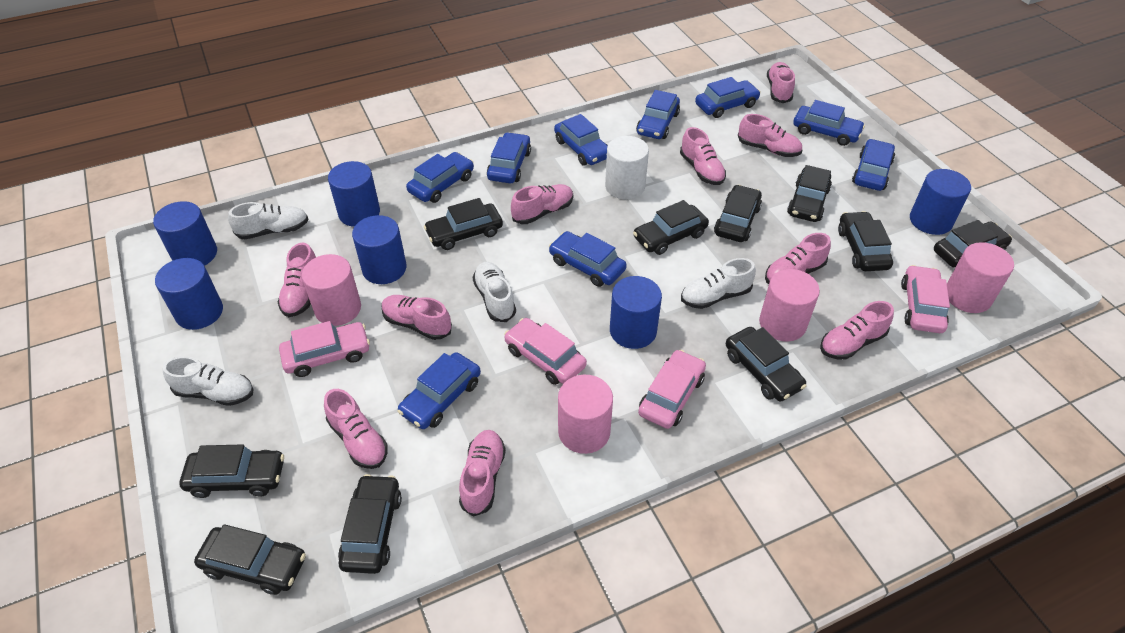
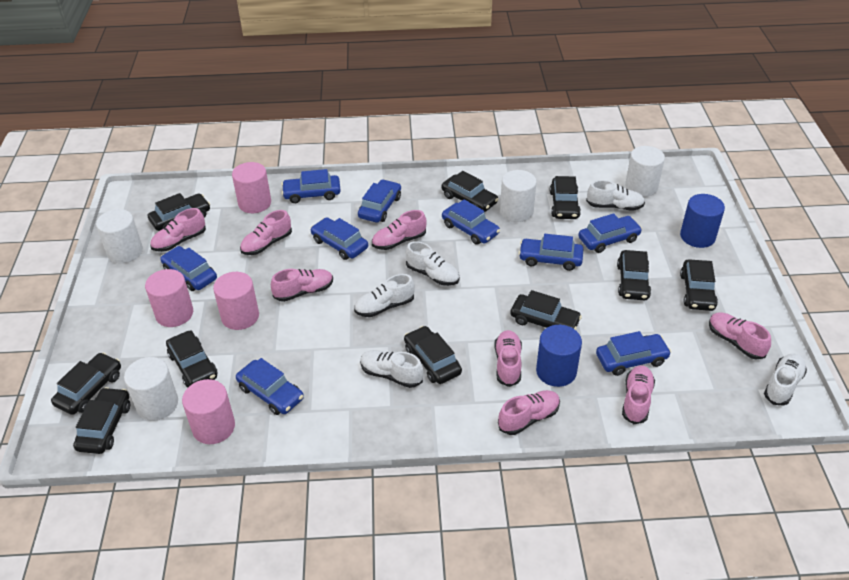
blue cylinder: [153,201,217,266] [155,258,223,330] [328,161,380,227] [352,215,406,284] [610,276,662,349] [910,169,971,235] = 6 -> [536,325,582,387] [680,194,725,248] = 2
pink car: [279,321,370,377] [504,318,587,385] [638,349,706,429] [901,265,950,333] = 4 -> none = 0
pink shoe: [278,243,316,317] [324,389,388,469] [382,295,452,340] [459,430,506,517] [511,184,573,224] [680,127,726,185] [738,114,802,157] [765,233,831,284] [767,62,795,103] [820,301,894,360] = 10 -> [150,208,206,252] [240,210,292,255] [271,269,333,302] [372,210,427,250] [494,330,522,387] [498,390,560,435] [622,365,655,424] [709,312,771,360] = 8
white cylinder: [605,136,649,199] = 1 -> [96,209,143,263] [124,357,178,421] [500,170,537,222] [625,146,665,197] = 4
white shoe: [162,356,253,406] [228,202,308,239] [472,262,516,322] [681,258,756,309] = 4 -> [354,274,415,317] [360,350,424,388] [406,241,459,286] [586,180,645,211] [764,353,807,406] = 5

